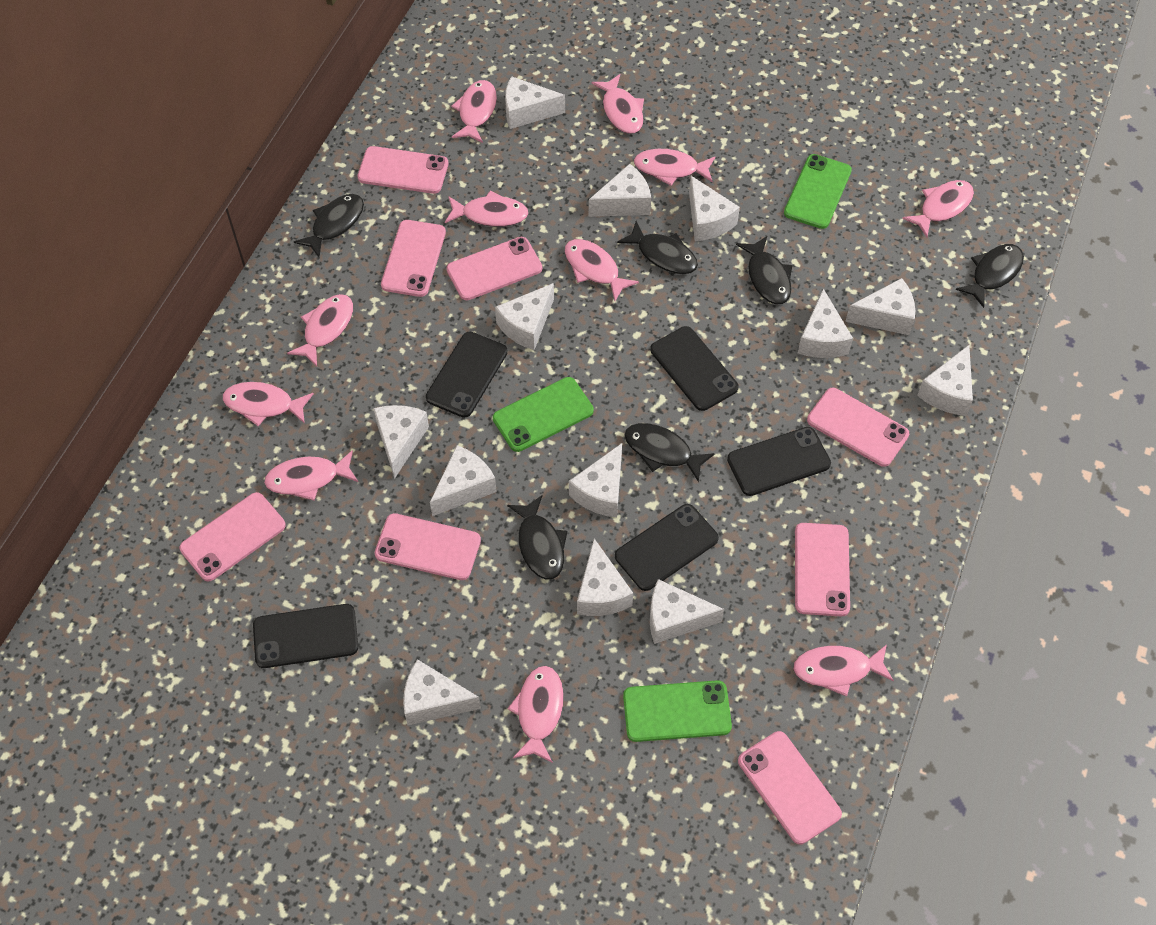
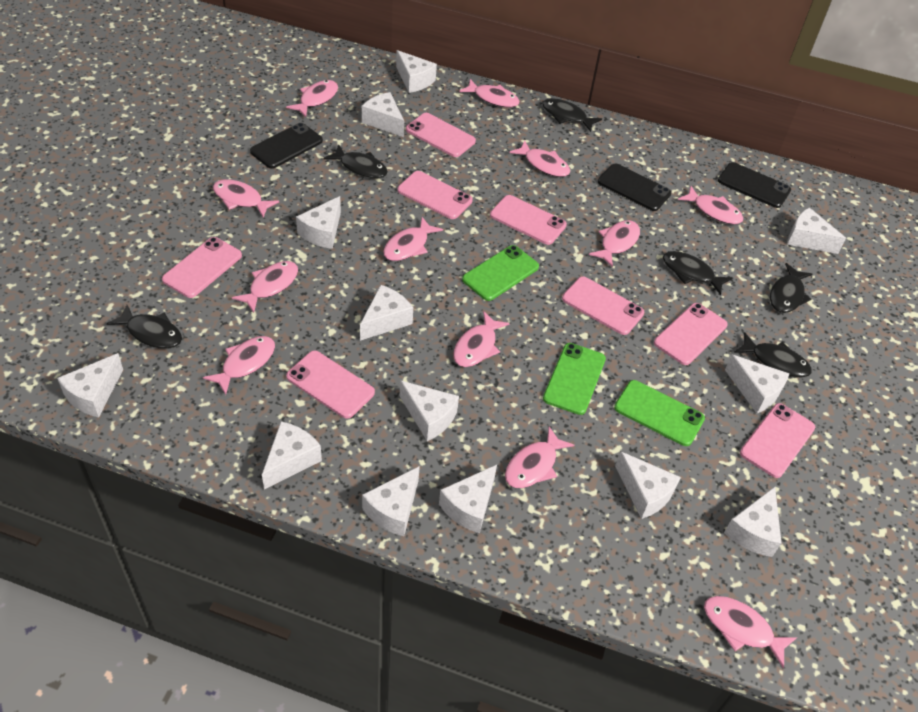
black phone: [253,604,358,668] [426,332,508,418] [615,504,719,591] [650,326,739,411] [727,427,831,496] = 5 -> [250,123,323,169] [598,164,671,211] [718,162,791,208] = 3
pink fish: [222,382,314,426] [264,450,358,500] [287,294,353,367] [445,190,529,227] [451,80,497,143] [507,666,564,763] [564,239,639,301] [591,74,644,134] [634,149,716,186] [793,644,894,697] [902,180,974,237] = 11 -> [203,336,275,395] [213,179,279,217] [232,261,298,313] [286,80,338,117] [383,217,443,261] [453,311,510,367] [459,79,520,108] [505,426,574,488] [509,140,570,177] [589,220,640,268] [678,186,744,224] [704,596,797,668] = 12

